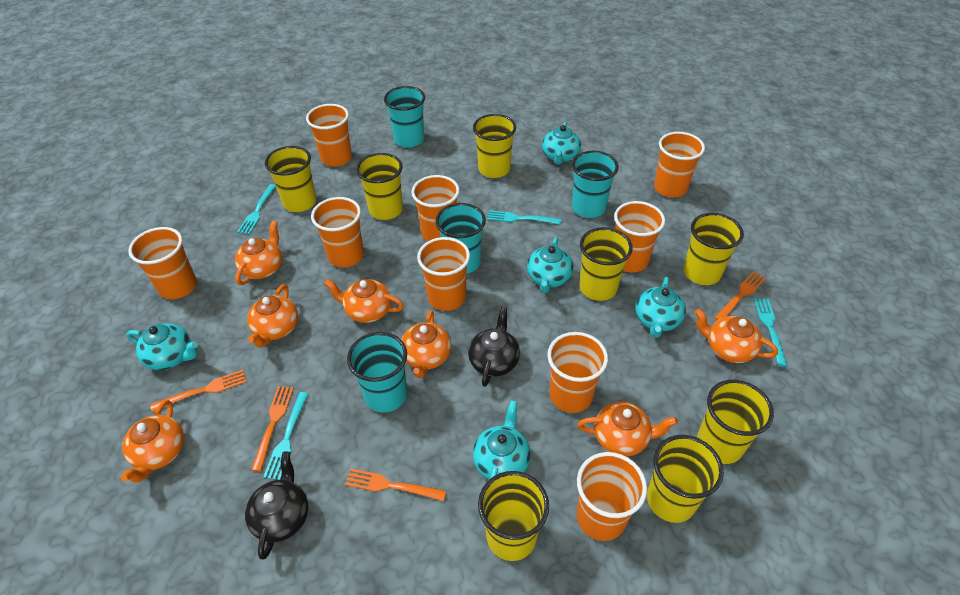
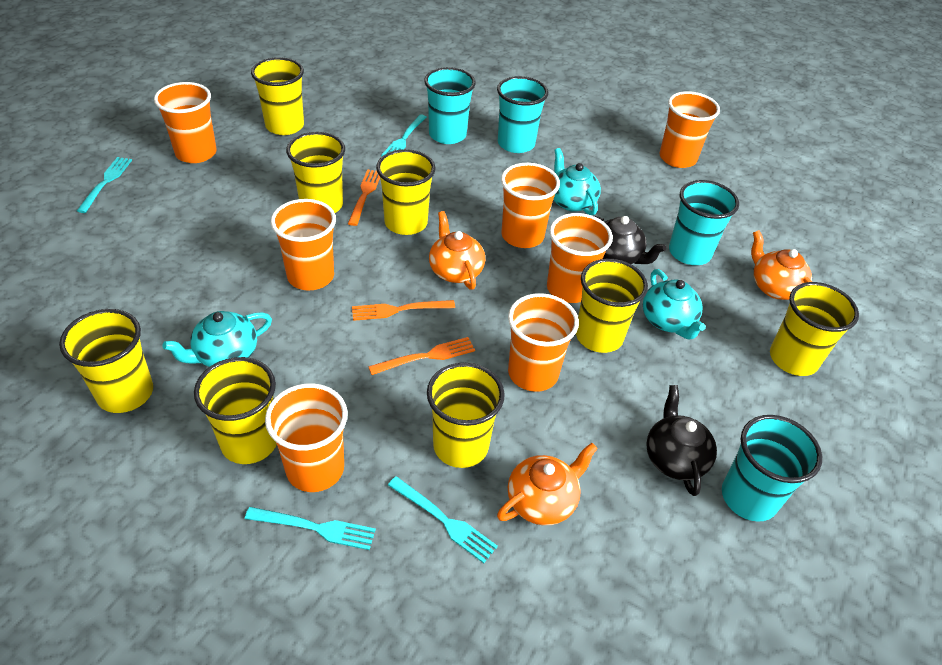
orange cup: [128,227,197,299] [306,104,352,167] [311,197,364,267] [411,175,460,241] [417,237,470,311] [547,332,608,413] [577,452,647,541] [614,201,665,272] [654,132,705,197] = 9 -> [154,82,216,163] [265,384,348,492] [271,199,336,290] [501,163,560,248] [508,293,579,392] [547,213,613,303] [660,91,720,168] = 7
orange fork: [150,370,246,412] [251,386,294,471] [345,469,446,501] [714,271,766,320] = 4 -> [348,169,380,226] [352,300,455,321] [368,337,475,375] = 3
orange teapot: [121,400,184,482] [235,220,282,285] [247,284,298,348] [324,279,404,323] [401,310,451,378] [577,402,678,456] [695,309,778,363] = 7 -> [429,211,485,290] [497,443,598,525] [751,230,812,300] = 3
turquoise teapot: [127,323,198,370] [473,400,531,480] [527,237,574,293] [542,122,581,165] [635,277,686,338] = 5 -> [162,311,272,367] [553,148,601,215] [643,269,706,339] = 3

